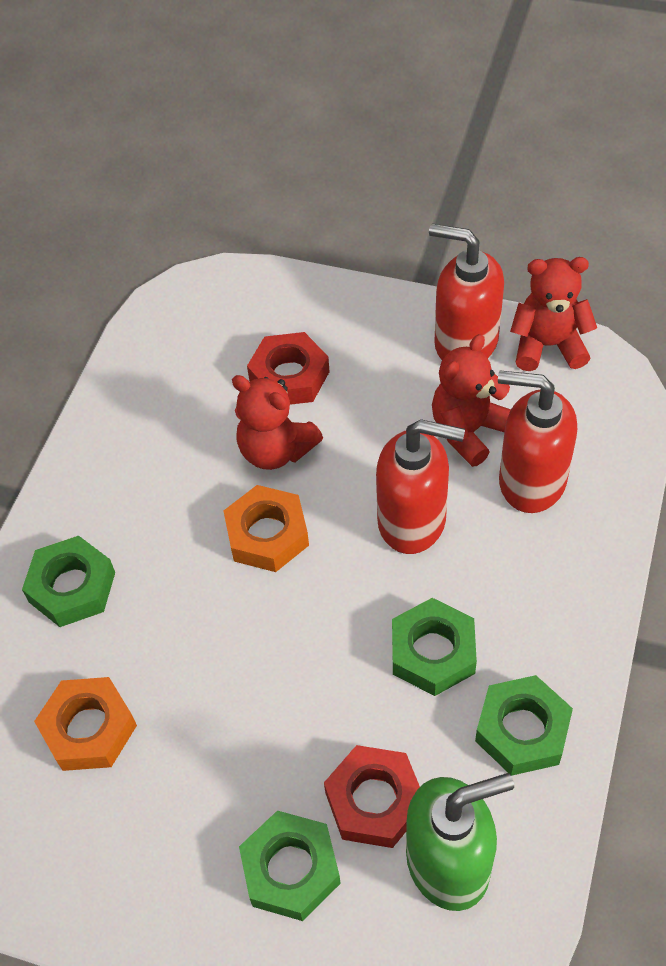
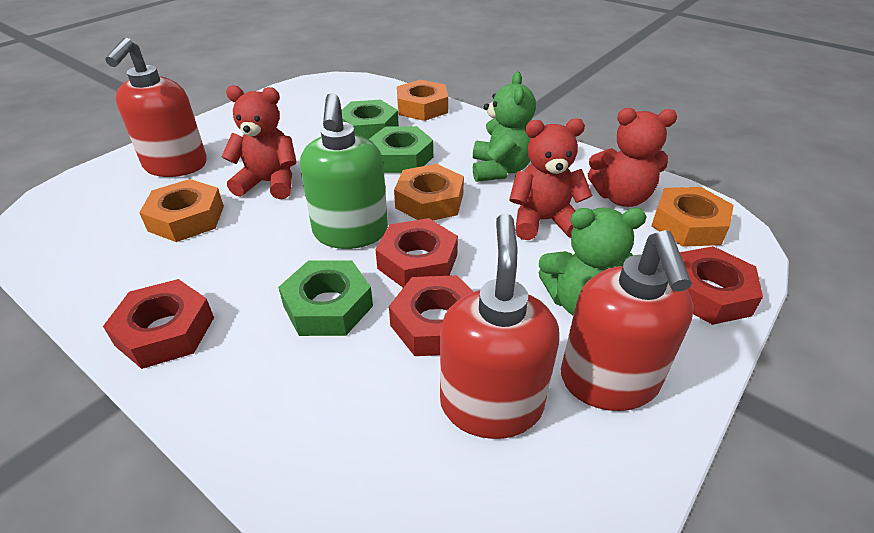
green nut: [22,536,115,627] [239,811,341,921] [392,598,477,696] [475,675,573,776] = 4 -> [278,260,373,336] [341,100,399,139] [369,126,433,173] = 3
green teddy bear: none = 0 -> [473,72,536,182] [539,208,646,315] = 2
orange nut: [34,677,137,771] [224,485,309,572] = 2 -> [139,179,224,242] [394,164,464,220] [397,80,448,121] [651,187,734,247] = 4
red nut: [247,332,330,405] [324,745,420,848] = 2 -> [103,279,214,369] [376,218,458,288] [389,275,473,356] [680,246,763,325] = 4

